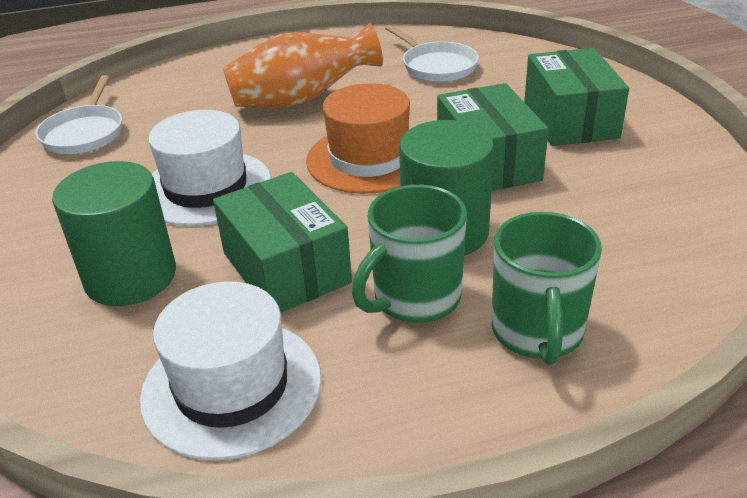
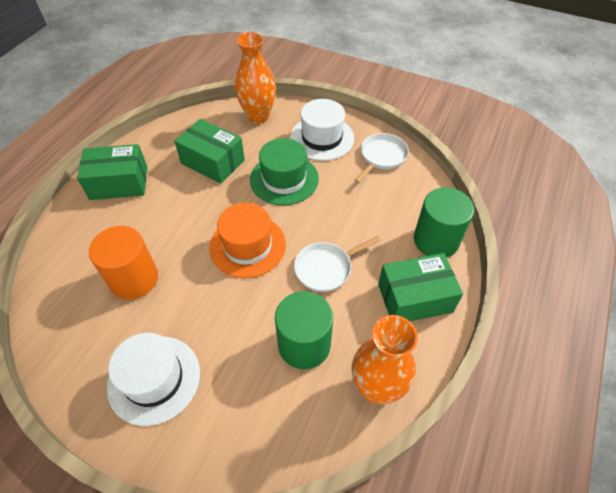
green hat: none = 0 -> [250,138,319,205] = 1
green mug: [352,185,467,323] [492,212,602,365] = 2 -> none = 0
orange cylinder: none = 0 -> [89,226,158,300] = 1
orange vase: [223,23,383,107] = 1 -> [235,32,276,124] [352,315,418,404] = 2

